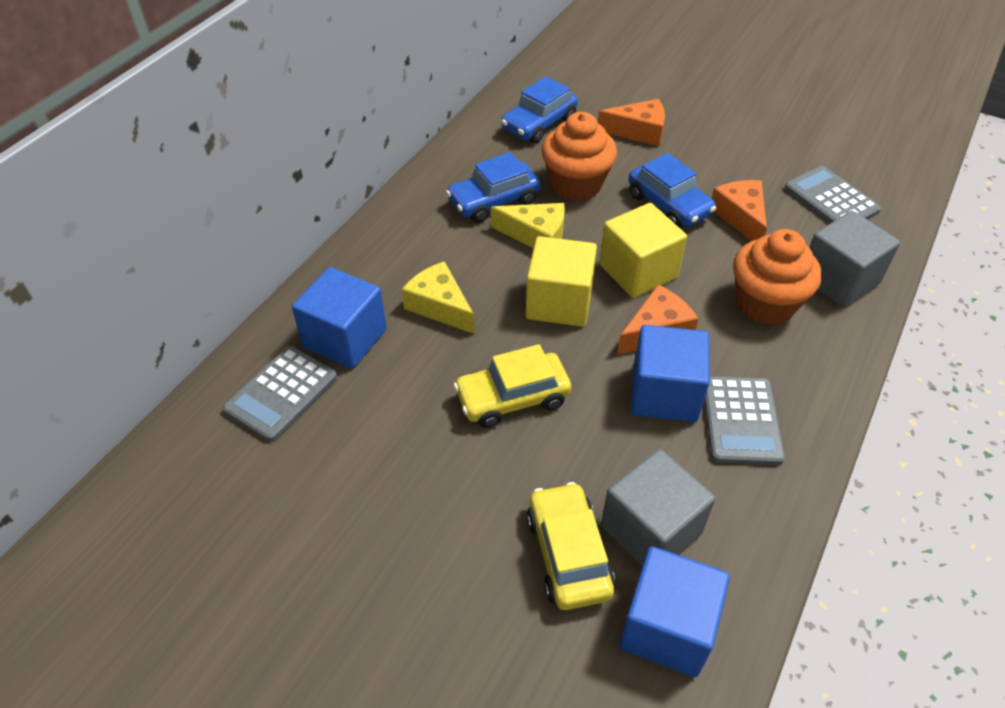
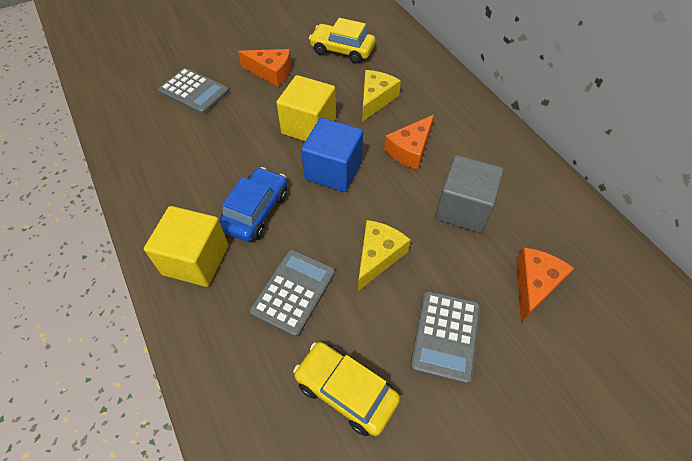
blue car: [446,152,541,223] [501,76,578,143] [628,153,716,228] = 3 -> [219,167,288,242] = 1
blue cube: [292,267,387,369] [619,546,730,677] [631,325,710,422] = 3 -> [301,118,363,192] = 1
grey cube: [601,449,716,567] [809,211,900,308] = 2 -> [435,155,504,233] = 1
orange cupcake: [542,112,617,201] [733,229,822,325] = 2 -> none = 0

